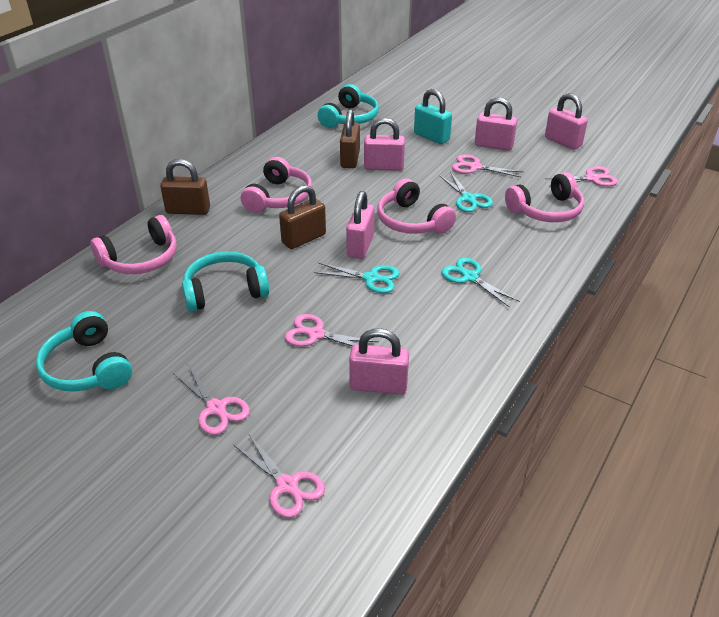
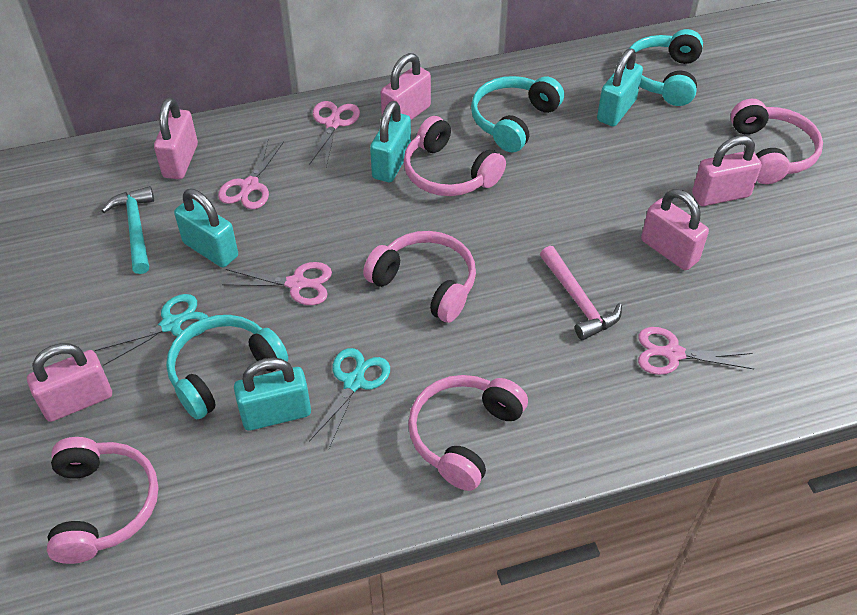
brown padlock: [160,159,210,215] [279,185,326,249] [340,109,360,168] = 3 -> none = 0
pink hammer: none = 0 -> [540,246,622,340] = 1
pink headphones: [90,215,177,274] [241,157,312,213] [377,179,456,234] [505,172,584,222] = 4 -> [47,437,158,564] [363,231,476,323] [404,116,506,196] [408,375,528,491] [730,99,823,184] = 5
pink scissors: [173,365,250,435] [234,434,325,518] [285,314,379,347] [452,154,523,177] [545,166,618,187] = 5 -> [218,139,284,209] [222,262,332,305] [309,101,360,167] [638,327,754,375] = 4
turquoise hammer: none = 0 -> [101,186,154,274] = 1
turquoise padlock: [414,89,452,144] = 1 -> [174,189,238,268] [234,358,311,431] [370,101,411,182] [597,48,643,127] = 4
turquoise scissors: [314,263,400,293] [439,172,493,212] [441,258,520,308] = 3 -> [95,294,208,366] [309,348,390,448] = 2

